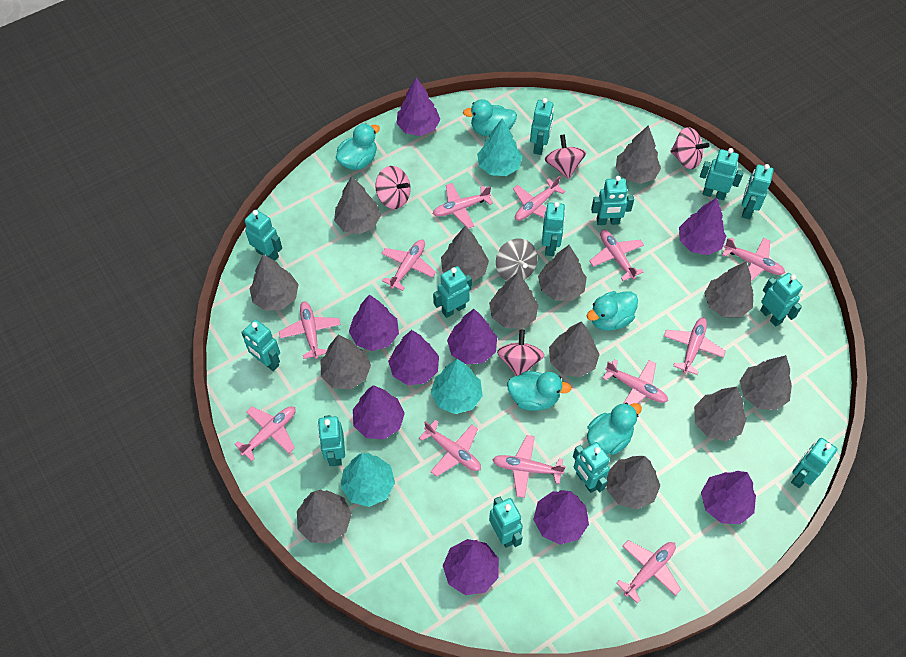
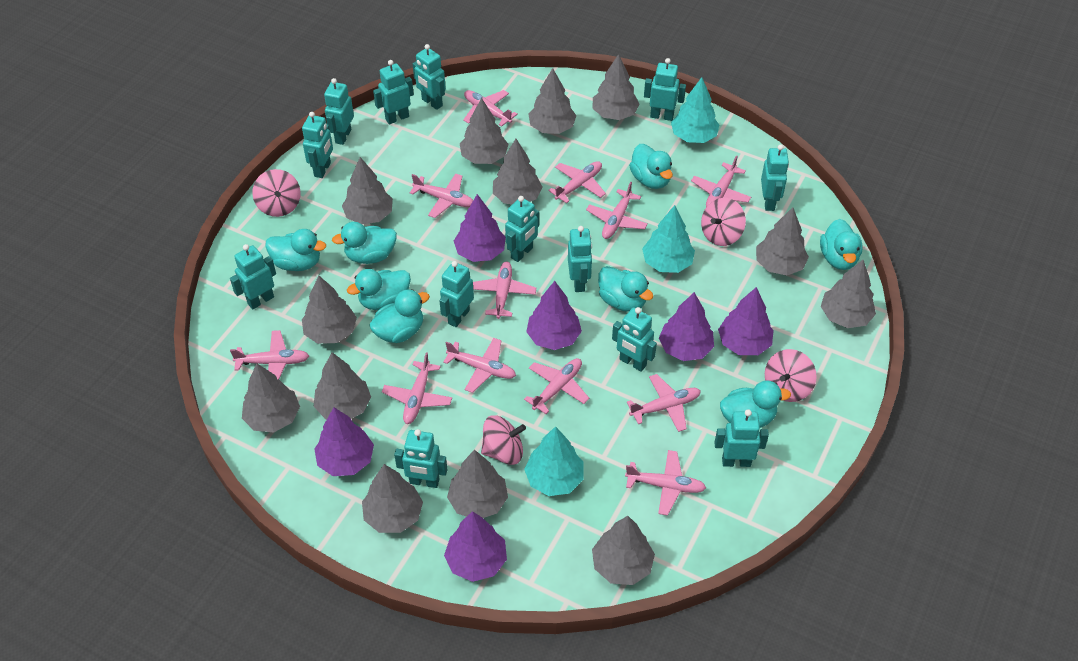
grey spinning top: [496,239,538,280] = 1 -> none = 0
purple tree: [349,295,399,351] [353,385,405,439] [388,330,439,385] [396,78,440,136] [443,539,499,595] [447,309,497,364] [533,490,589,545] [679,198,726,255] [701,471,756,524] = 9 -> [314,407,374,476] [444,511,507,582] [454,194,506,262] [526,281,582,350] [659,292,714,361] [718,287,774,355] = 6
turquoise duck: [336,123,380,170] [463,99,517,137] [507,371,572,411] [587,291,638,331] [587,403,642,455] = 5 -> [265,229,326,271] [332,222,397,264] [347,269,411,310] [369,289,430,343] [598,266,654,312] [629,144,673,189] [720,381,791,428] [820,219,863,270] = 8

